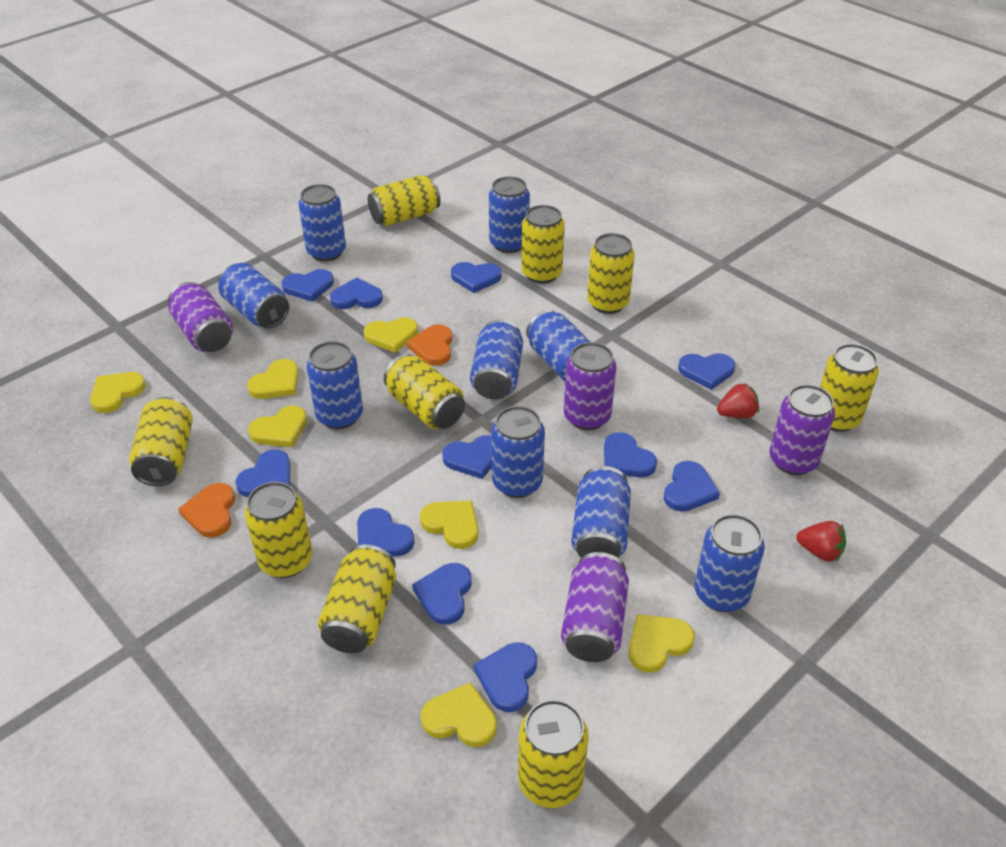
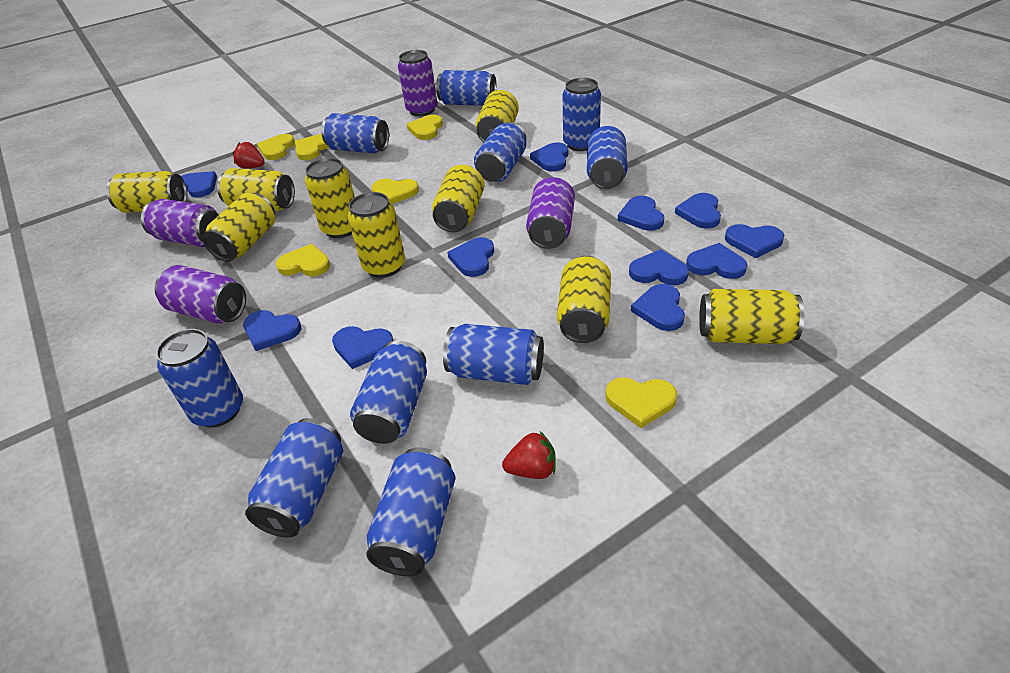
blue can: [219,263,289,329] [298,184,346,261] [307,341,363,429] [470,319,523,399] [489,176,530,253] [491,406,545,498] [526,310,591,381] [571,466,631,558] [694,514,765,612] = 9 -> [156,329,243,428] [245,418,343,538] [321,113,389,153] [350,340,427,444] [366,448,455,576] [436,70,497,106] [443,324,544,385] [474,122,526,182] [562,78,601,151] [587,126,628,189] = 10
orange heart: [178,483,235,538] [407,324,453,366] = 2 -> none = 0
yellow heart: [90,372,146,413] [247,359,299,399] [248,406,307,447] [364,317,418,353] [420,501,479,549] [421,682,497,747] [629,614,695,672] = 7 -> [257,134,295,160] [276,244,330,277] [294,134,329,160] [372,178,419,204] [407,115,443,140] [605,377,677,428] = 6

